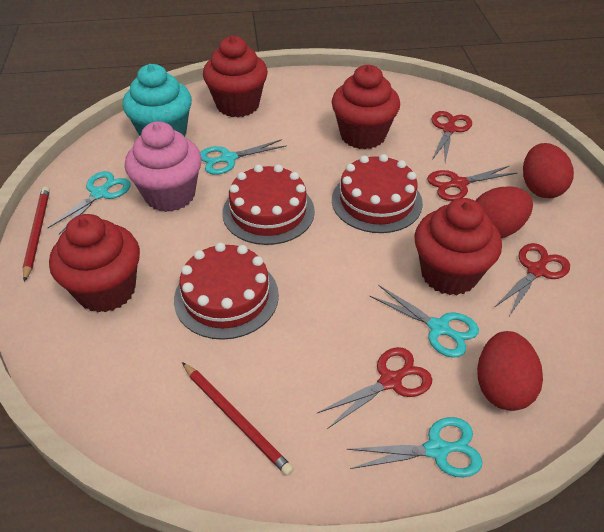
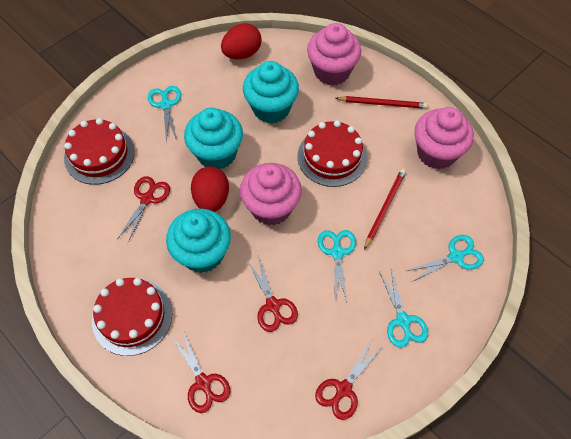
pink cupcake: [125,121,202,212] = 1 -> [240,163,302,225] [307,23,361,86] [414,107,474,169] = 3
red cupcake: [49,214,140,313] [203,35,268,118] [332,65,400,149] [414,198,502,295] = 4 -> none = 0
red egg: [476,186,533,238] [477,331,543,411] [523,143,574,198] = 3 -> [191,166,229,212] [221,23,262,59] = 2
turquoise cupcake: [123,64,192,137] = 1 -> [166,209,231,273] [184,108,243,169] [243,61,299,124] = 3

